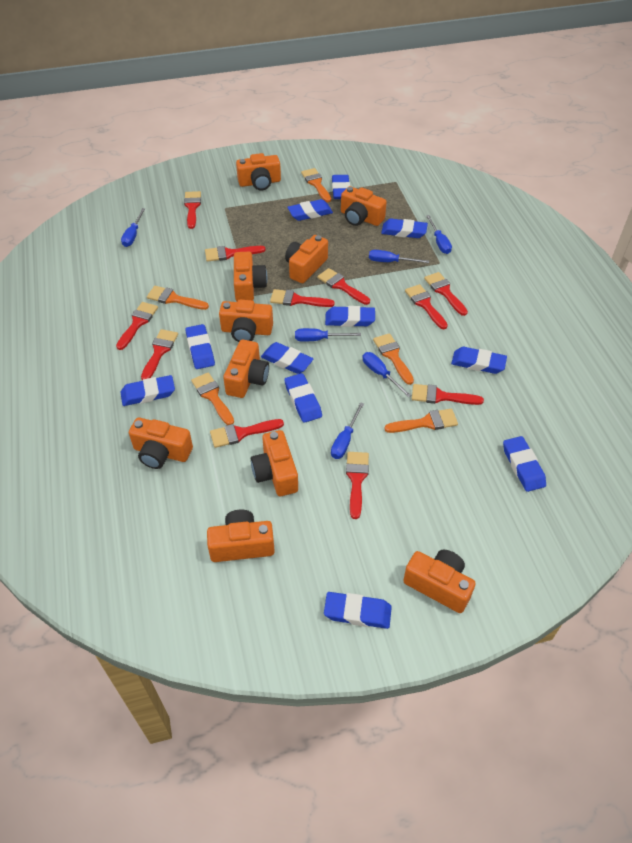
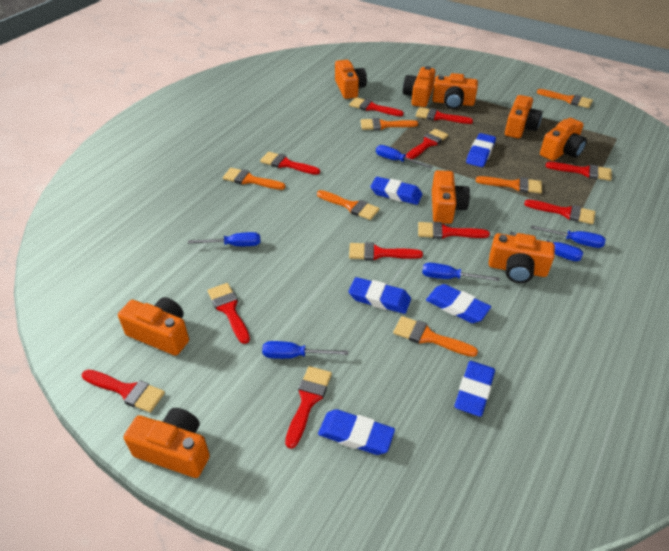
blue eraser: [120,375,175,406] [185,324,215,369] [261,342,314,374] [284,373,322,423] [288,199,333,221] [324,592,392,629] [325,306,375,327] [332,175,350,199] [381,219,428,238] [451,347,507,374] [503,436,546,492] = 11 -> [318,409,395,455] [349,277,411,314] [370,177,422,205] [426,284,491,323] [454,361,495,417] [466,133,496,167] = 6
orange brush: [147,286,209,310] [191,372,234,425] [301,168,331,202] [373,333,414,385] [384,409,458,433] = 5 -> [223,168,285,190] [317,190,380,220] [361,118,418,130] [393,316,478,357] [476,176,542,194] [537,89,593,108] = 6
orange camera: [129,417,193,469] [207,509,275,562] [219,300,273,342] [223,340,269,398] [234,252,268,302] [236,153,281,190] [251,430,298,496] [285,235,328,283] [341,186,387,226] [403,550,476,613] = 10 -> [118,297,189,356] [124,408,210,478] [335,60,367,99] [403,66,435,107] [432,73,478,109] [432,170,470,224] [489,233,555,283] [505,95,542,138] [540,118,587,161] = 9

